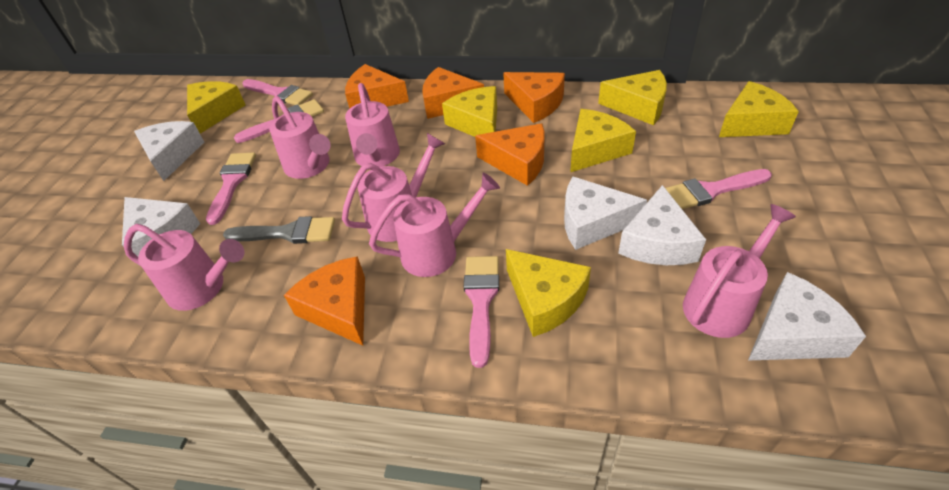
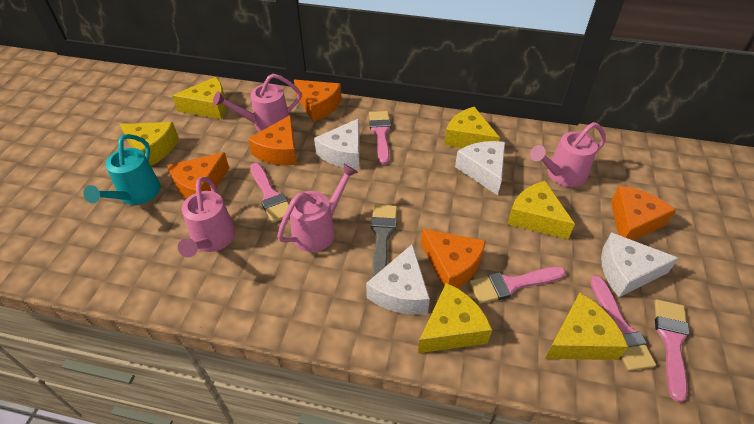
pink watering can: [124,224,245,311] [269,96,330,179] [342,133,445,242] [345,83,400,167] [369,172,500,277] [683,204,796,338] = 6 -> [178,177,235,258] [213,74,301,132] [277,164,358,252] [530,122,606,187] = 4
turquoise watering can: none = 0 -> [83,134,161,205] = 1
white cheese: [122,197,200,257] [134,121,204,181] [564,177,647,250] [618,185,706,265] [748,272,866,360] = 5 -> [314,118,359,169] [366,244,430,314] [455,141,505,195] [601,232,679,297] = 4

